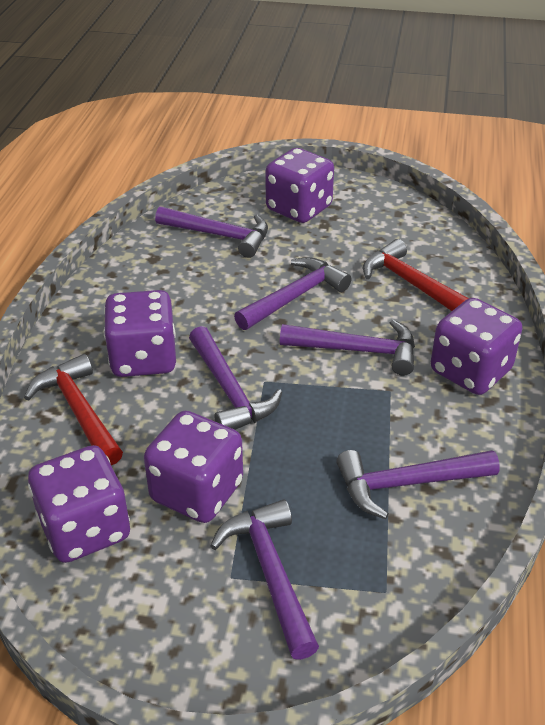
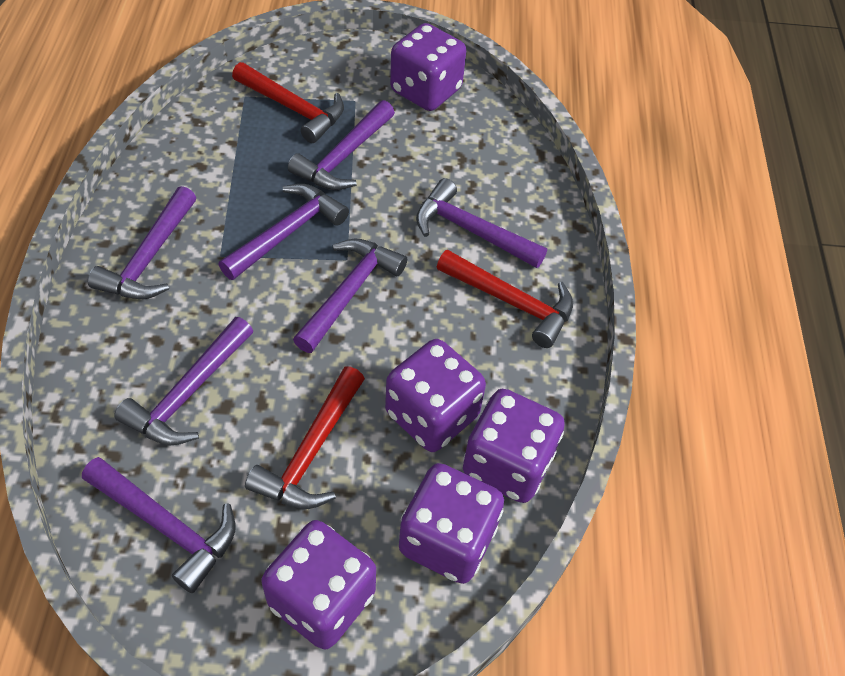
purple hammer: [155,206,268,258] [189,326,282,430] [210,499,319,660] [234,257,351,330] [280,320,415,375] [336,450,500,519] = 6 -> [82,457,235,593] [88,186,196,299] [114,317,253,445] [218,184,349,280] [288,100,395,190] [293,239,407,353] [416,178,547,268] = 7
red hammer: [24,354,123,465] [363,239,469,311] = 2 -> [232,62,344,143] [245,366,365,509] [437,250,573,348] = 3

